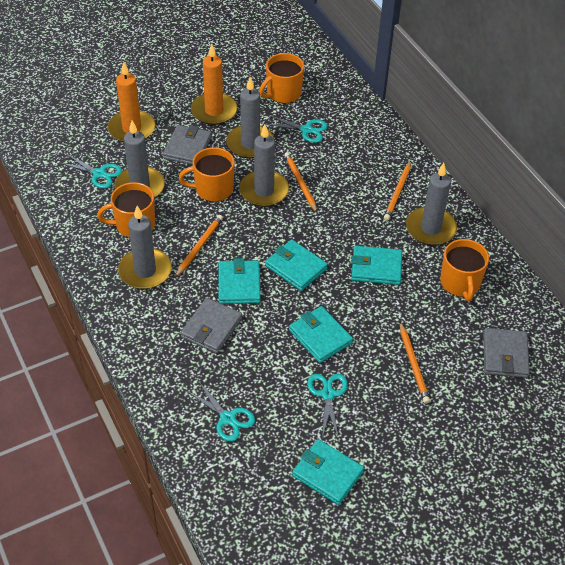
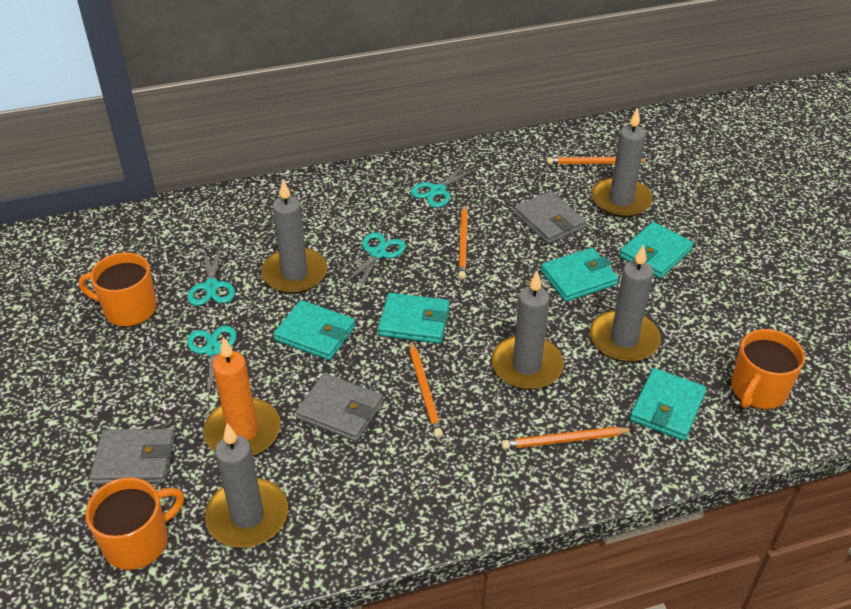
orange candle: [108,62,155,142] [191,44,237,125] = 2 -> [203,337,281,456] = 1
orange mug: [97,182,155,238] [179,147,234,202] [259,53,304,103] [440,239,489,301] = 4 -> [79,252,157,327] [85,477,184,570] [731,329,805,409] = 3

